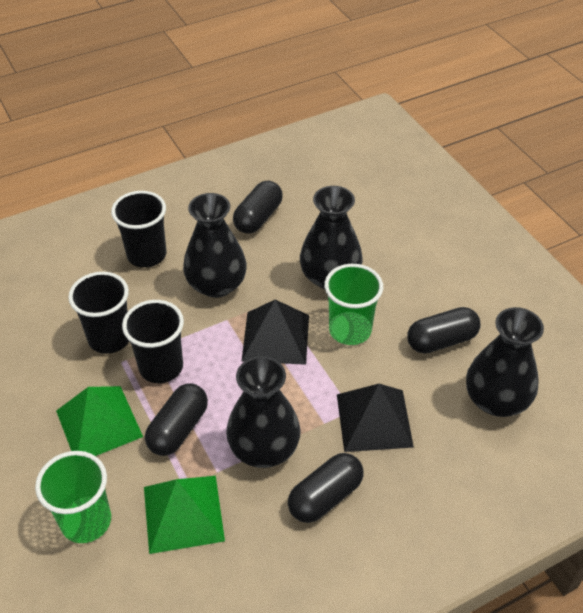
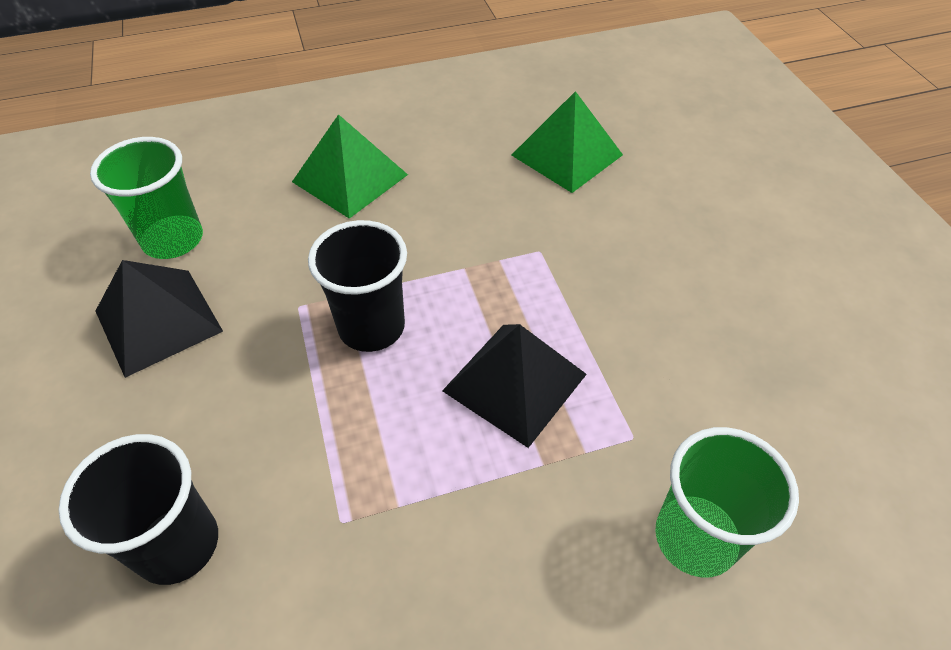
black capsule: [145,384,208,456] [233,181,283,234] [288,453,363,523] [407,307,481,354] = 4 -> none = 0
black cup: [68,272,129,354] [111,191,166,268] [122,300,184,383] = 3 -> [58,434,218,585] [308,220,407,352] = 2
black vase: [183,193,247,298] [226,356,301,468] [300,186,363,289] [466,307,544,417] = 4 -> none = 0

